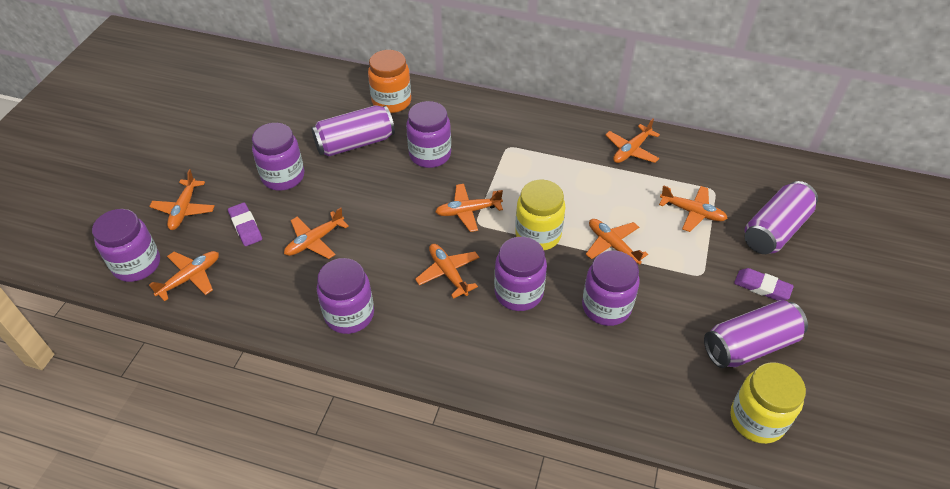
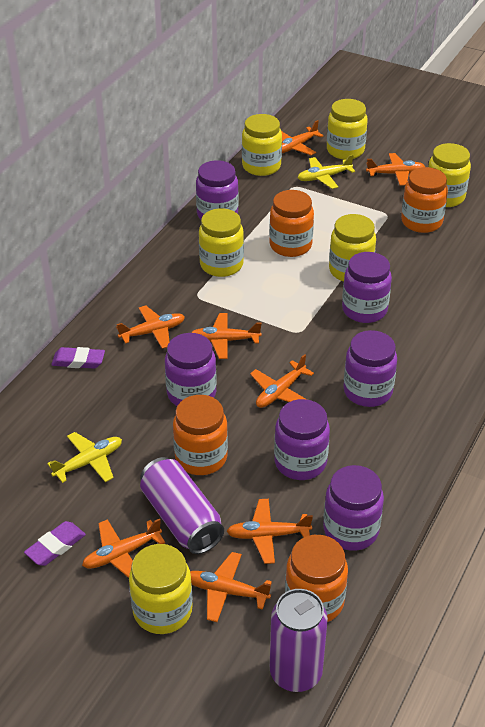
orange jar: [368,50,411,113] = 1 -> [173,395,228,475] [269,190,314,257] [285,535,348,622] [401,167,448,233] = 4
purple can: [311,105,395,157] [704,300,808,368] [744,181,818,254] = 3 -> [140,457,224,554] [270,589,328,692] = 2
yellow jar: [515,180,565,250] [731,362,806,444] = 2 -> [129,544,193,634] [199,208,244,277] [242,114,282,176] [327,99,368,159] [329,214,376,282] [428,143,471,207] = 6
yellow plane: none = 0 -> [47,432,122,483] [297,155,355,189] = 2

